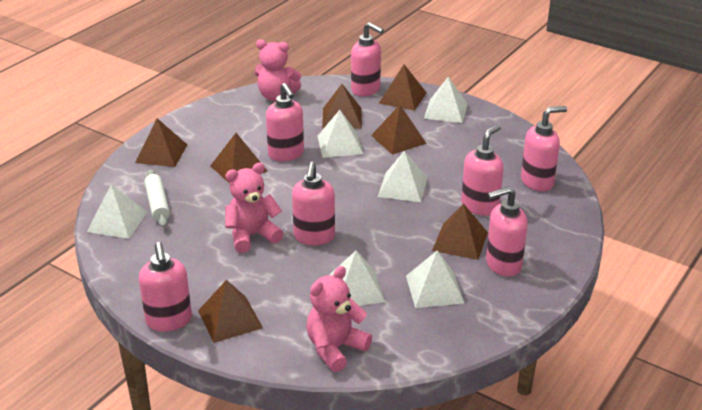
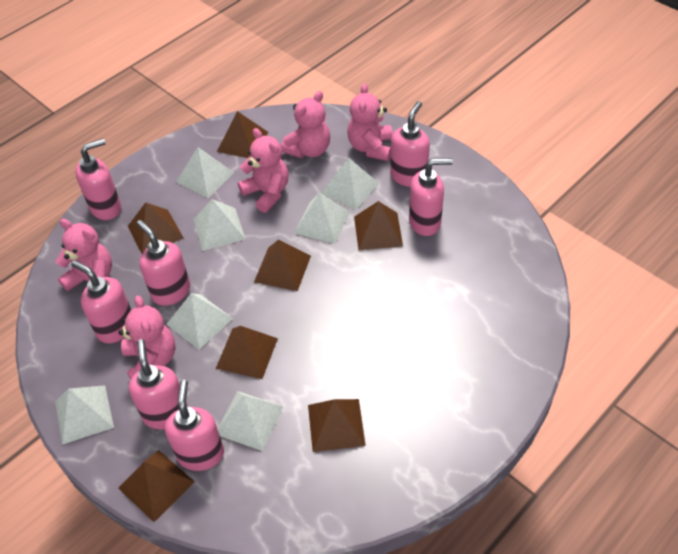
pink teddy bear: [225,163,284,253] [255,40,301,101] [306,266,372,372] = 3 -> [56,219,112,291] [118,295,175,379] [238,128,289,213] [281,91,330,158] [347,83,393,161] = 5
white pyramid: [87,185,147,239] [317,110,363,158] [330,251,385,306] [378,151,427,202] [406,250,464,308] [424,77,468,123] = 6 -> [55,385,114,445] [166,293,233,350] [176,147,234,198] [193,199,245,251] [218,391,283,451] [294,192,350,244] [321,158,379,210] = 7
white rolling pin: [144,169,170,227] = 1 -> none = 0

